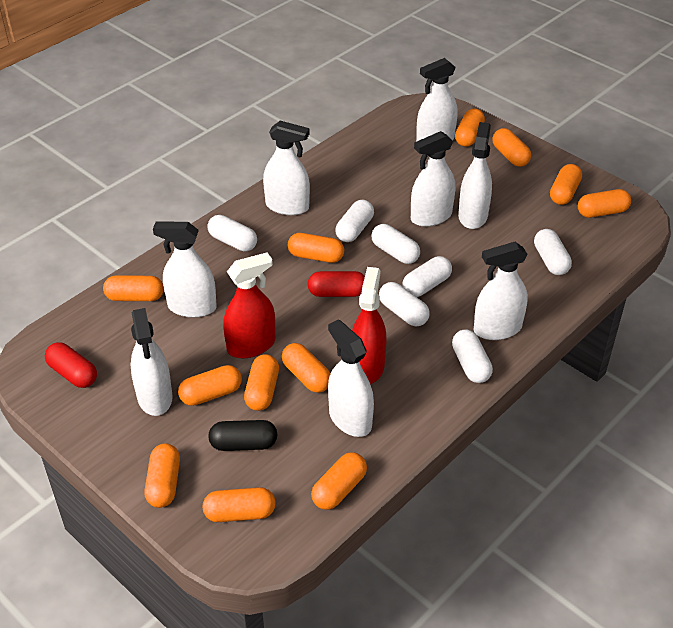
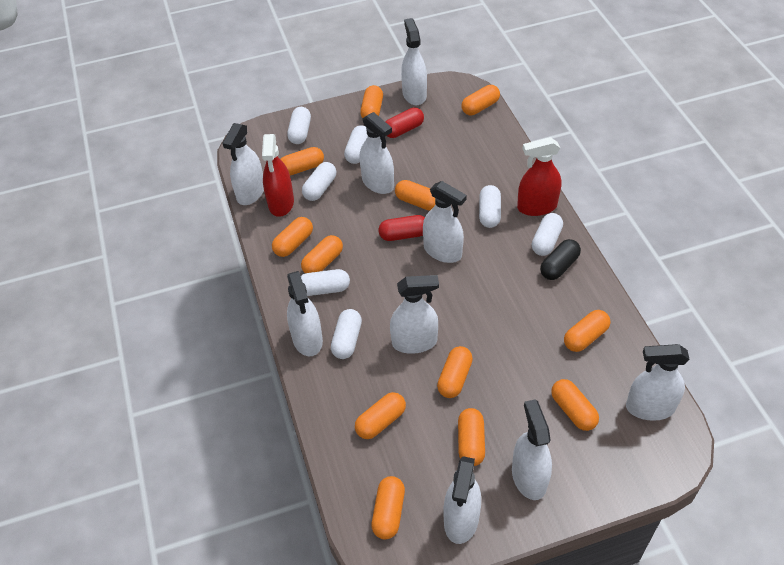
white spray bottle: [131,308,173,416] [153,222,217,318] [263,121,310,215] [328,319,374,437] [411,131,455,227] [416,58,458,142] [458,122,492,229] [474,242,528,340] = 8 -> [222,123,264,205] [287,271,323,356] [360,112,394,194] [390,275,439,354] [401,18,427,105] [423,181,467,263] [444,456,481,544] [512,399,552,500] [626,344,690,421] = 9

